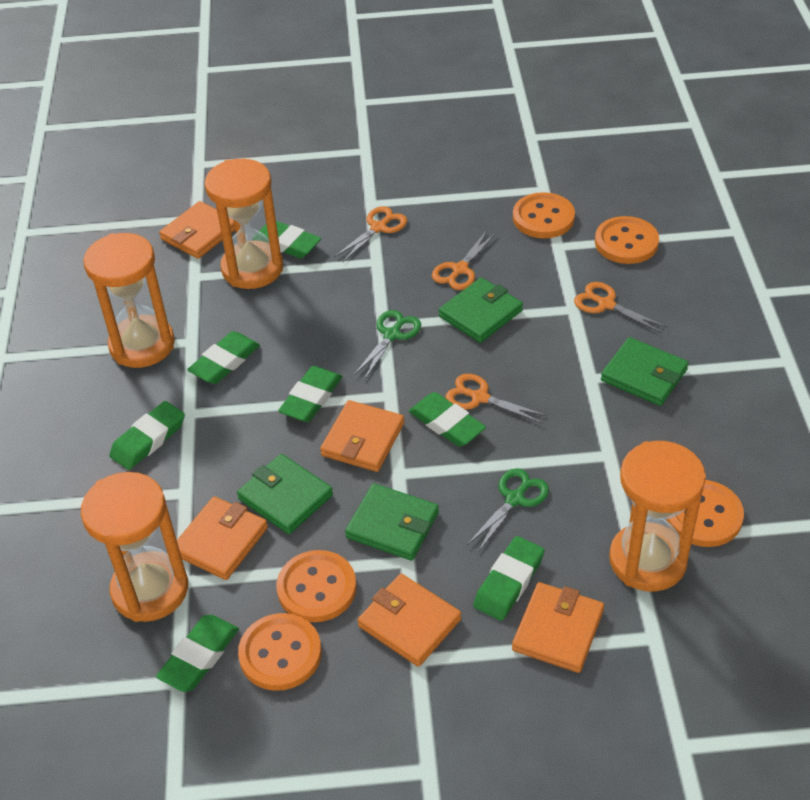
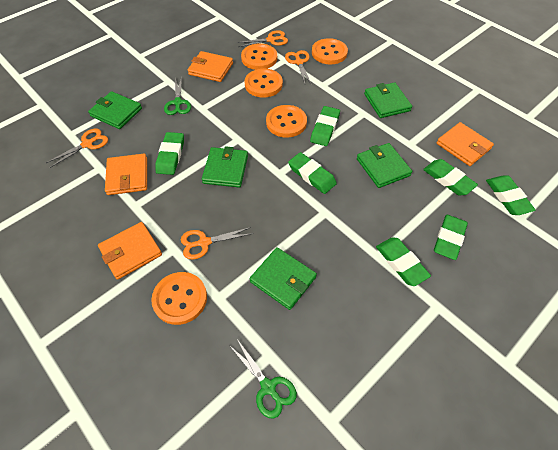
green wallet: [237,454,333,534] [345,483,439,561] [439,277,523,343] [601,337,689,406] = 4 -> [88,91,142,129] [202,146,248,187] [250,247,317,310] [357,143,412,188] [364,82,412,118] = 5
orange hourglass: [81,472,188,622] [83,233,175,368] [205,159,283,289] [609,441,706,592] = 4 -> none = 0
orange wallet: [159,201,235,259] [177,496,268,580] [320,400,404,472] [358,574,461,667] [512,582,604,673] = 5 -> [98,222,162,280] [105,154,147,195] [188,51,233,82] [437,122,494,166] = 4

